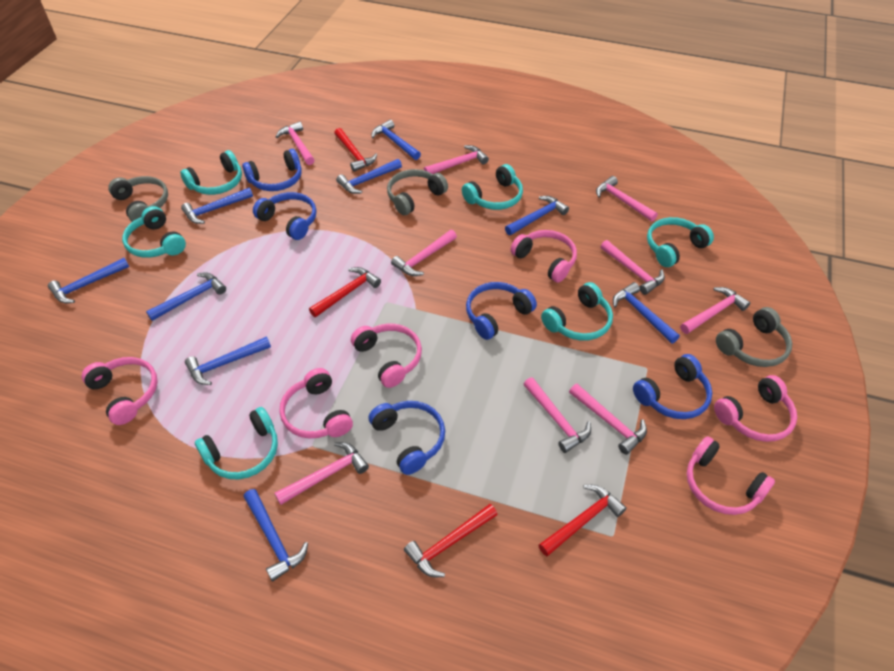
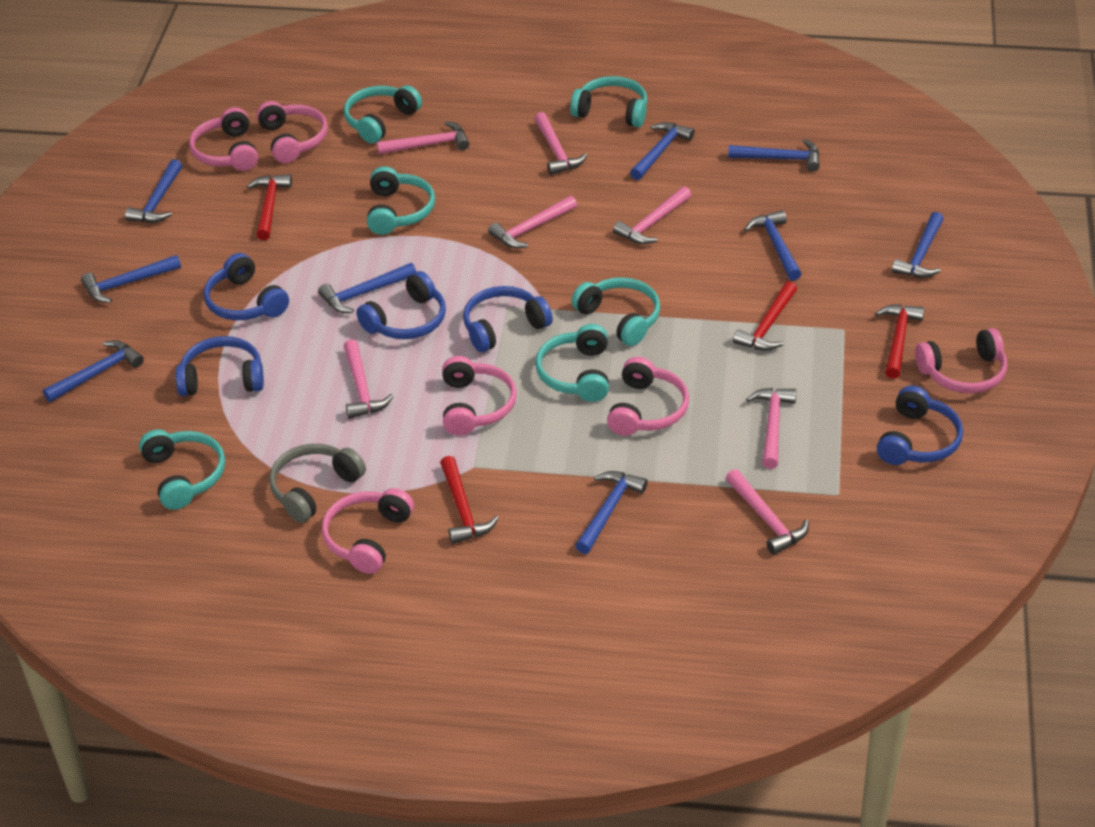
grey headphones: [108,176,168,222] [387,169,448,215] [716,307,792,367] = 3 -> [269,444,366,523] = 1
pink hammer: [274,442,369,505] [276,122,314,165] [391,230,457,276] [424,145,489,174] [523,377,591,453] [569,384,647,455] [596,176,658,222] [600,240,665,295] [680,287,750,334] = 9 -> [344,339,394,419] [377,121,469,154] [488,196,577,248] [534,112,587,175] [613,186,691,244] [726,469,809,555] [746,388,797,469] = 7

